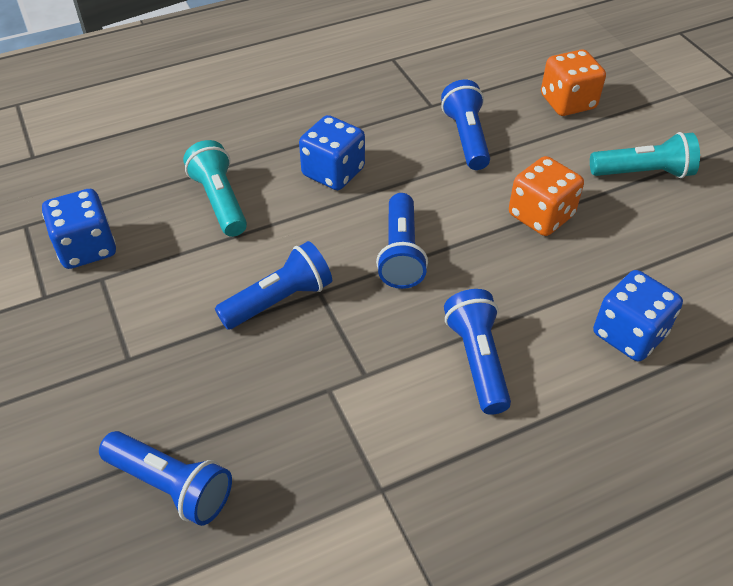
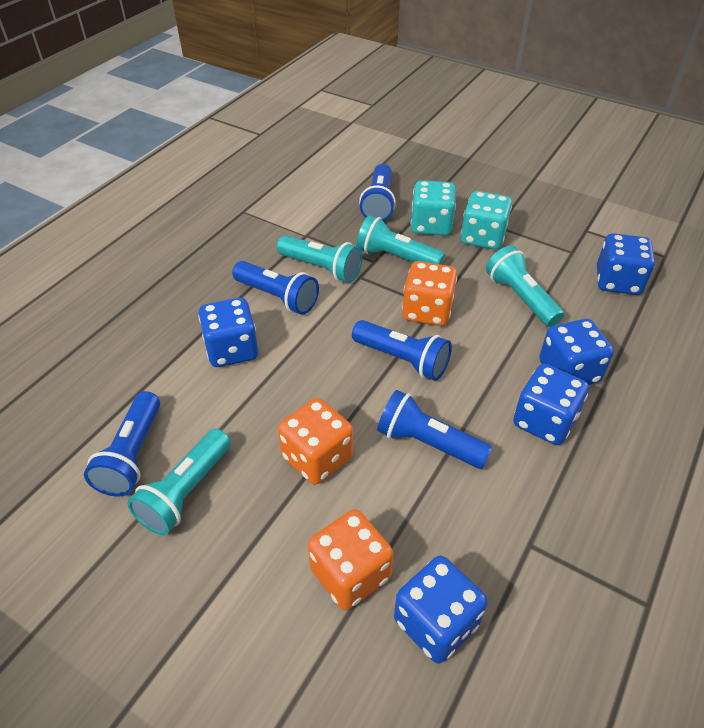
blue dice: [42,189,116,269] [299,115,365,190] [593,270,683,362] = 3 -> [199,298,258,367] [394,556,488,664] [513,364,589,445] [539,319,614,385] [597,233,655,295] = 5
orange dice: [509,156,584,236] [541,49,606,116] = 2 -> [278,398,353,485] [308,509,393,610] [402,261,457,326] = 3
turquoise dice: none = 0 -> [411,180,456,236] [461,191,512,250] = 2
turquoise flashlight: [183,140,247,237] [590,132,700,178] = 2 -> [127,429,231,535] [277,235,363,283] [356,215,445,264] [486,245,564,327] = 4

